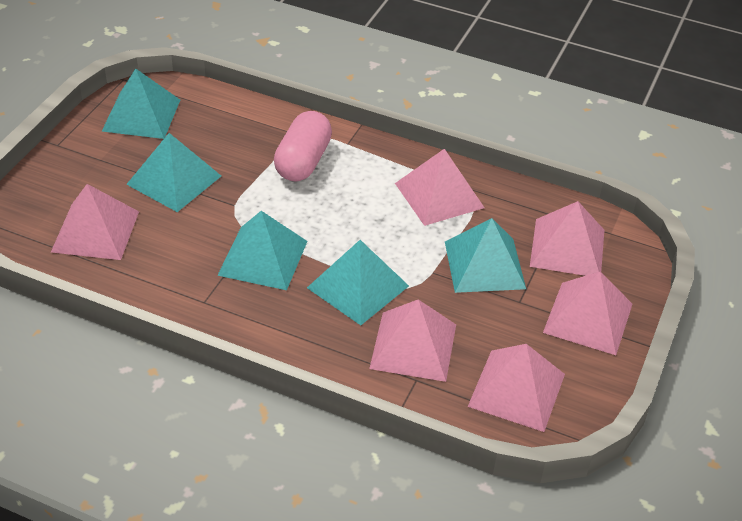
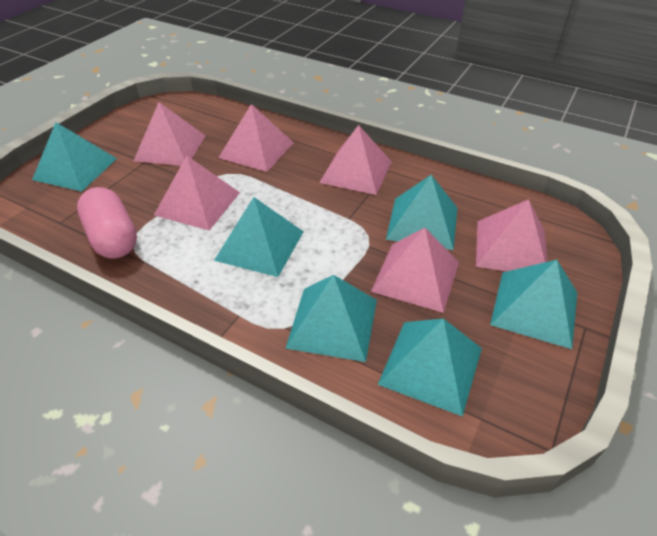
turquoise pyramid: [102,68,180,139] [126,133,221,212] [217,211,308,290] [307,240,409,325] [445,218,526,293] = 5 -> [32,122,117,191] [214,197,304,277] [285,275,377,362] [378,318,482,417] [386,175,457,250] [490,260,577,349] = 6

